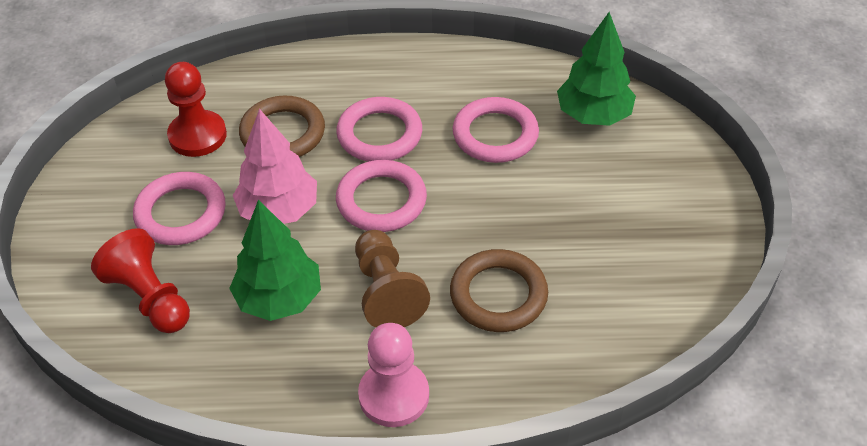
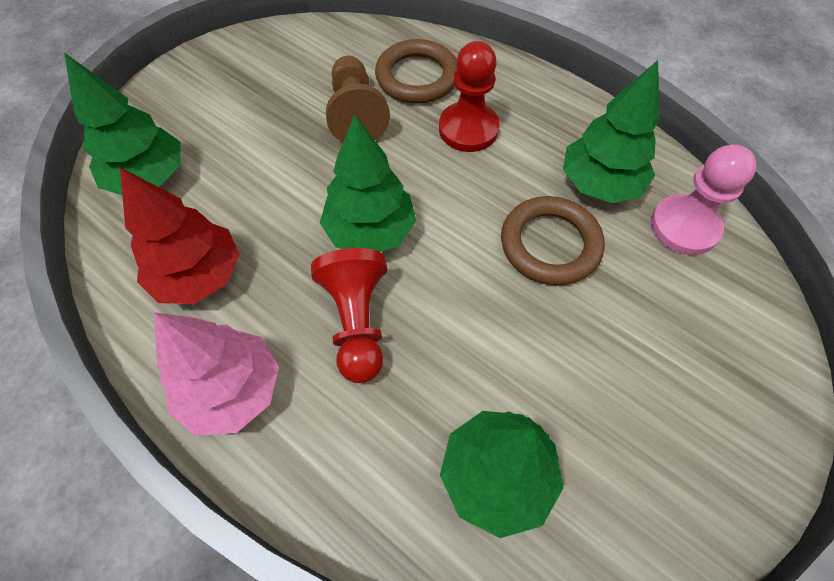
green tree: [229,200,321,321] [557,12,636,126] = 2 -> [64,53,181,195] [320,114,416,252] [440,411,564,538] [563,60,660,203] = 4
pink ring: [133,172,226,245] [336,97,422,161] [336,160,427,232] [453,97,539,163] = 4 -> none = 0
red tree: none = 0 -> [120,167,240,304] = 1

